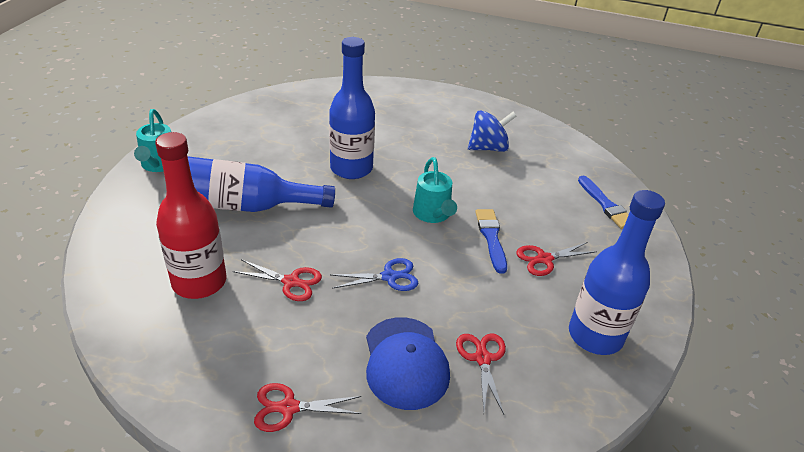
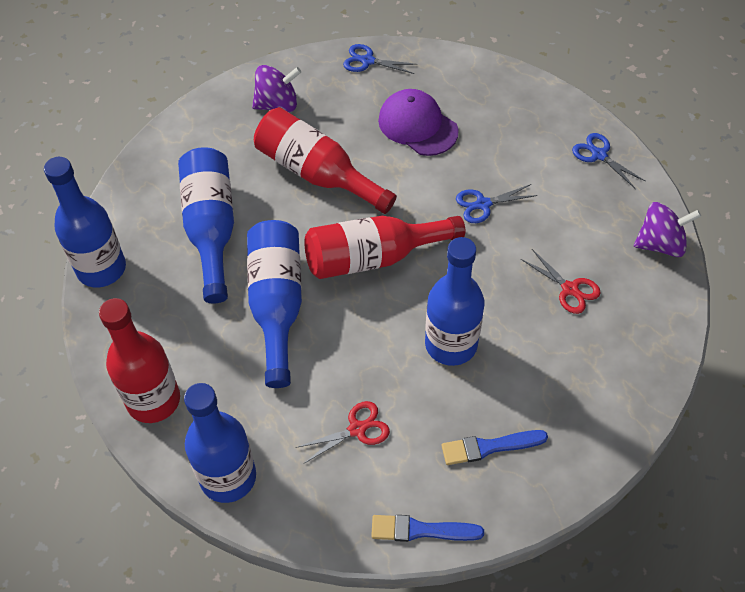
blue bottle: [188,156,335,212] [329,37,375,179] [569,190,665,355] = 3 -> [44,157,126,287] [178,147,234,303] [184,383,256,503] [247,220,302,388] [425,237,484,366] = 5
blue cap: [366,317,450,410] = 1 -> none = 0
blue scissors: [331,258,418,291] = 1 -> [343,44,418,74] [456,184,538,223] [572,133,646,189] = 3
blue spinning top: [468,110,516,152] = 1 -> none = 0
purple cap: none = 0 -> [378,89,459,156] = 1
purple spinning top: none = 0 -> [252,65,301,112] [634,202,701,257] = 2
red bottle: [155,132,226,299] = 1 -> [99,298,180,423] [254,107,397,214] [304,216,465,279] = 3
red scissors: [233,259,322,301] [254,383,362,432] [456,334,506,414] [516,242,597,276] = 4 -> [296,401,390,463] [521,249,601,314] = 2
turquoise watering can: [134,109,171,172] [413,157,457,223] = 2 -> none = 0

